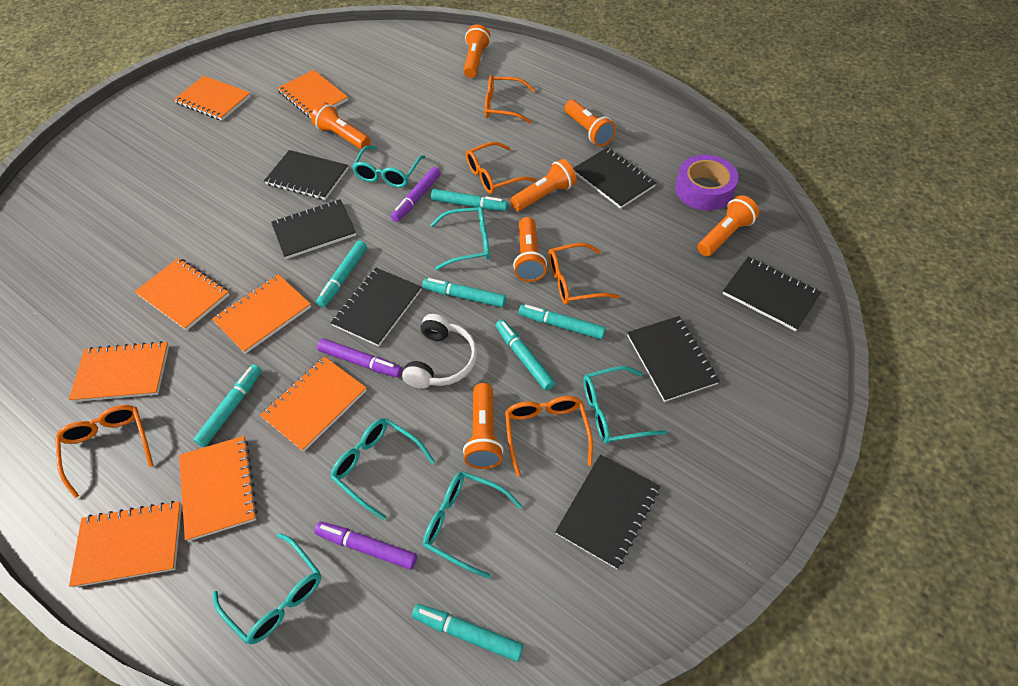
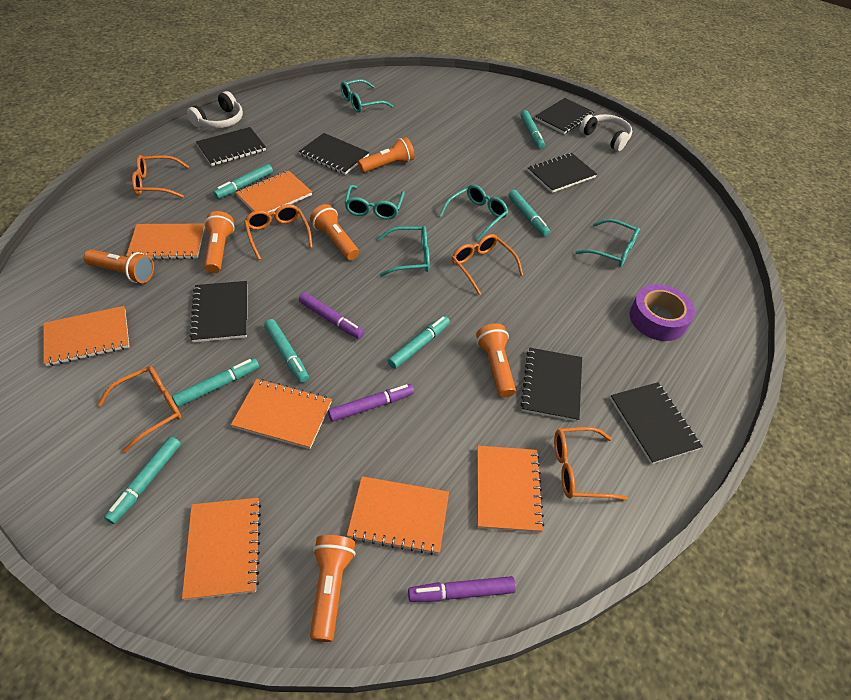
orange flashlight: [311,102,371,150] [463,383,504,469] [464,24,490,78] [510,159,577,211] [513,217,547,282] [564,100,616,146] [697,195,759,256] = 7 -> [84,249,154,283] [204,211,235,273] [310,204,359,260] [310,535,356,642] [358,137,415,173] [476,323,516,398] = 6
orange notebook: [69,341,169,402] [69,501,182,588] [135,258,229,331] [174,76,251,121] [179,436,258,541] [212,274,311,354] [260,357,367,452] [277,70,348,118] = 8 -> [43,306,129,366] [126,224,205,260] [182,498,261,600] [231,379,332,449] [236,170,312,213] [347,476,449,555] [477,446,544,533] = 7
turquoise glasses: [213,533,321,644] [331,418,435,520] [352,146,425,188] [423,471,523,579] [431,207,490,270] [583,366,666,444] = 6 -> [341,79,393,113] [345,185,405,219] [377,226,430,277] [439,184,508,240] [575,219,640,267] = 5
white headphones: [402,314,477,389] = 1 -> [187,91,243,128] [580,114,632,151] = 2

